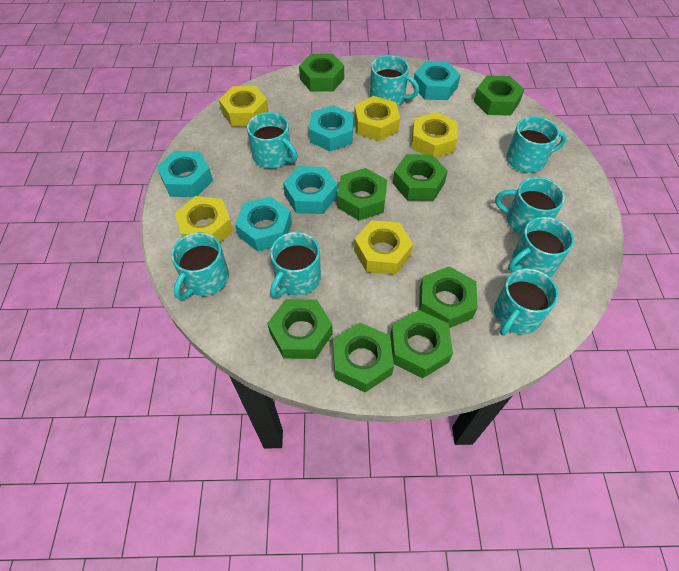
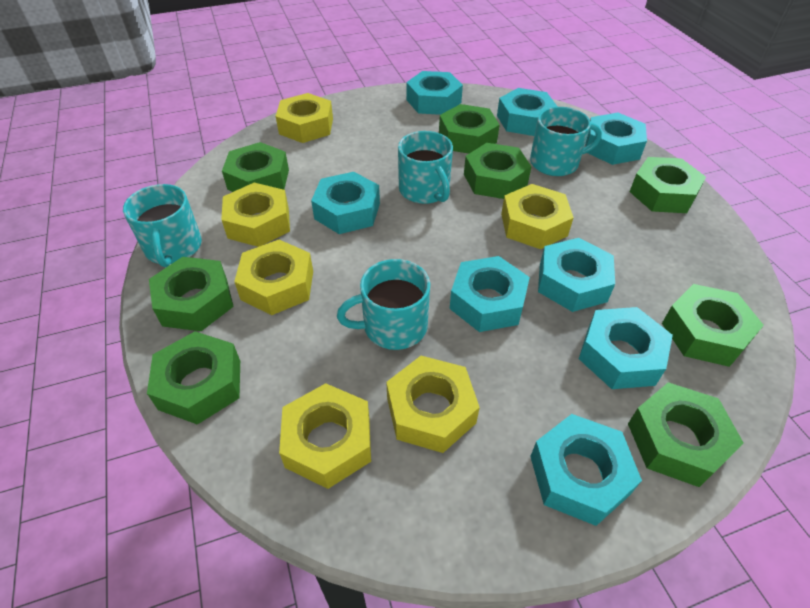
turquoise mug: [171,232,229,300] [247,112,297,169] [270,232,321,298] [370,55,419,106] [494,268,559,336] [495,177,565,235] [506,116,567,173] [508,217,574,277] = 8 -> [123,184,202,267] [337,259,430,350] [398,131,453,204] [530,107,602,176] = 4
turquoise nut: [157,151,213,197] [235,196,292,251] [283,166,337,214] [309,105,354,151] [413,61,461,100] = 5 -> [311,172,380,234] [406,71,463,115] [449,256,530,332] [497,88,558,136] [530,414,642,526] [538,238,615,312] [579,307,673,389] [585,113,647,165] = 8
yellow nut: [175,196,233,243] [219,86,269,127] [354,96,400,141] [354,220,413,275] [411,112,458,158] = 5 -> [221,183,290,247] [234,240,313,315] [276,93,333,143] [279,383,371,489] [386,356,480,453] [501,184,574,249] = 6

